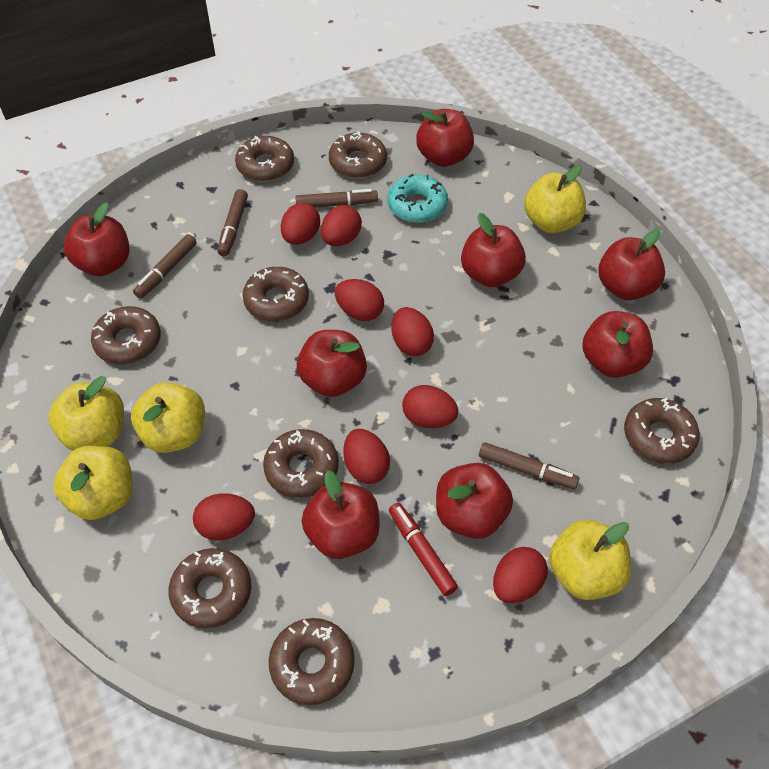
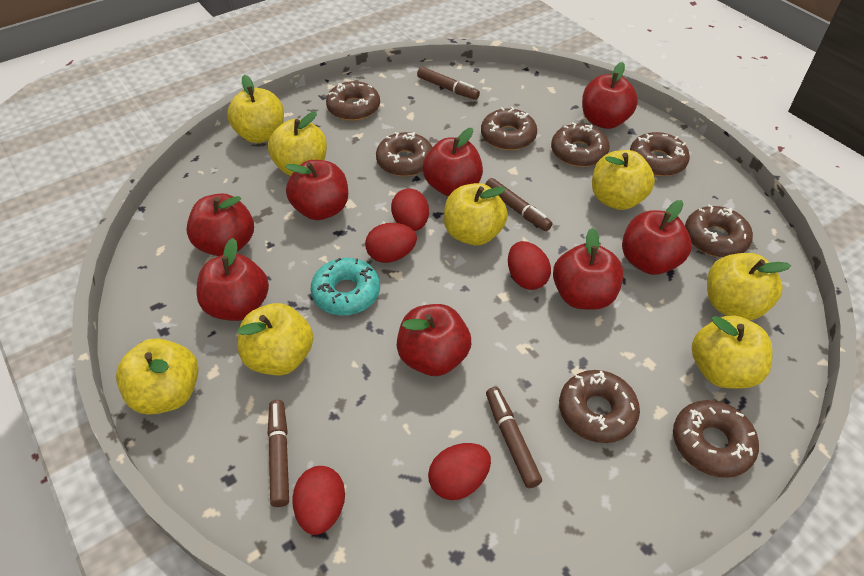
red egg: [193,493,255,541] [281,203,320,245] [321,205,362,246] [335,279,384,321] [343,429,390,484] [391,307,434,356] [402,385,458,428] [493,547,548,603] = 8 -> [292,466,345,535] [365,223,417,263] [391,189,429,231] [428,443,491,500] [508,241,551,290] = 5
red marker: [389,503,458,596] = 1 -> none = 0
yellow apple: [49,376,124,451] [53,446,133,520] [131,382,205,453] [524,165,586,233] [549,520,631,600] = 5 -> [116,338,198,415] [227,75,284,143] [237,303,313,375] [268,111,327,176] [444,183,508,246] [592,150,655,210] [692,315,772,388] [707,253,791,320] = 8

